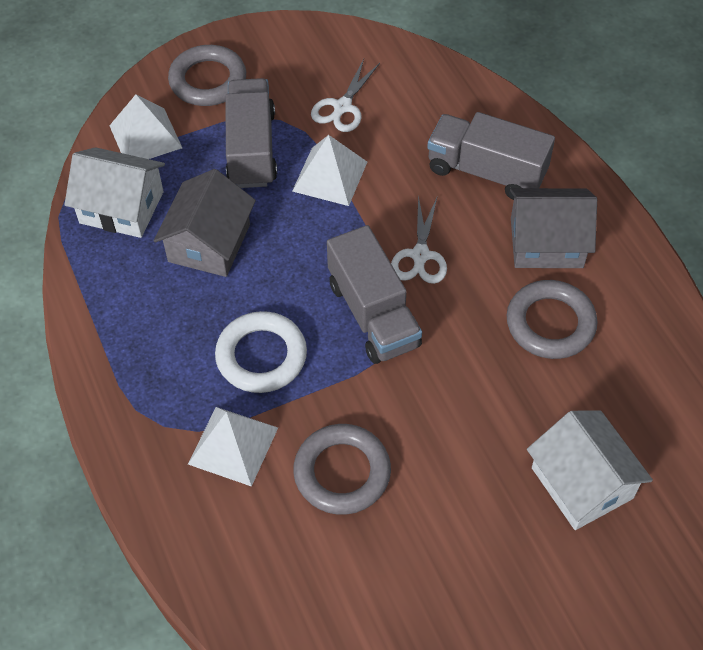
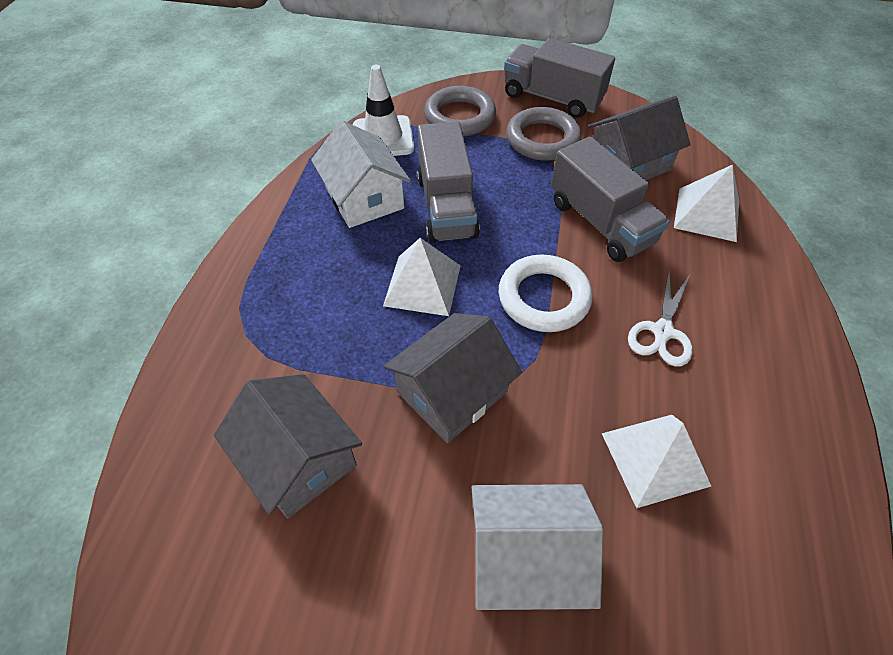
grey house: [154,169,256,277] [510,188,597,268] = 2 -> [214,374,362,518] [383,313,522,443] [588,96,691,180] = 3
grey ring: [168,45,246,106] [293,424,391,515] [507,280,598,359] = 3 -> [424,86,496,136] [506,107,582,161] = 2
white scissors: [311,59,380,132] [391,195,447,284] = 2 -> [628,270,693,367] = 1
white traffic cone: none = 0 -> [353,65,414,156] = 1

